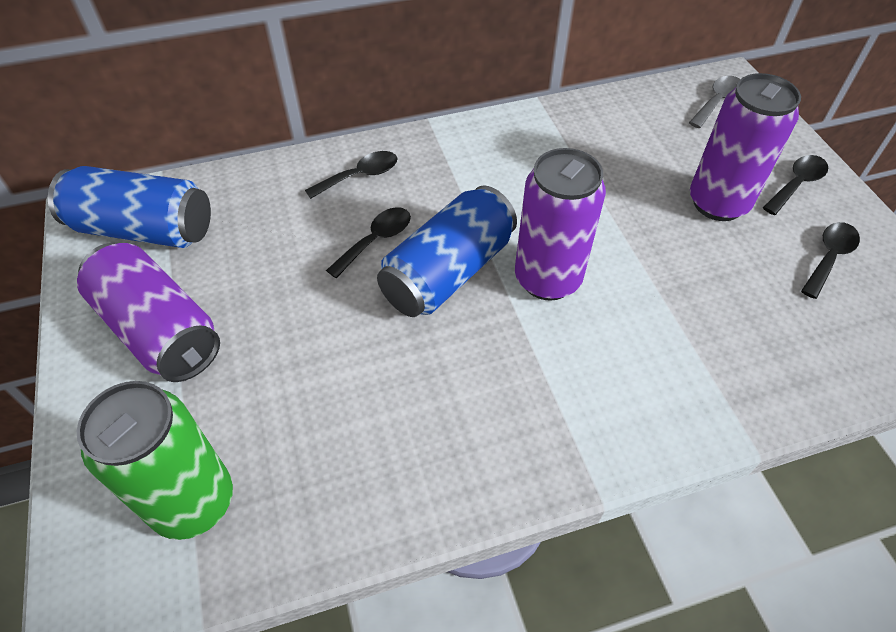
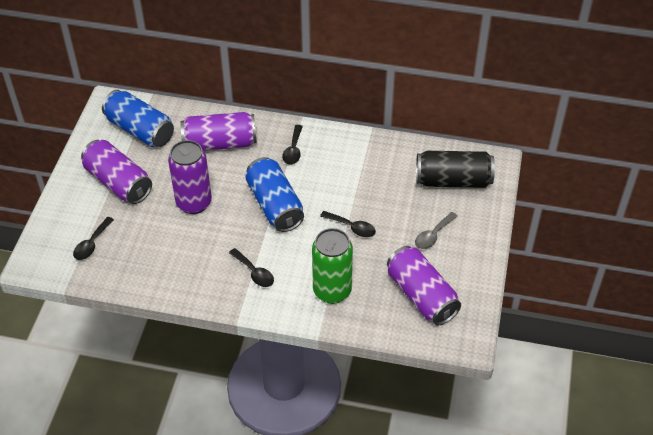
black can: none = 0 -> [416,151,495,188] = 1
purple can: [77,243,220,382] [515,148,606,301] [690,73,801,221] = 3 -> [81,140,152,204] [168,140,212,214] [180,112,257,151] [387,246,461,326] = 4

